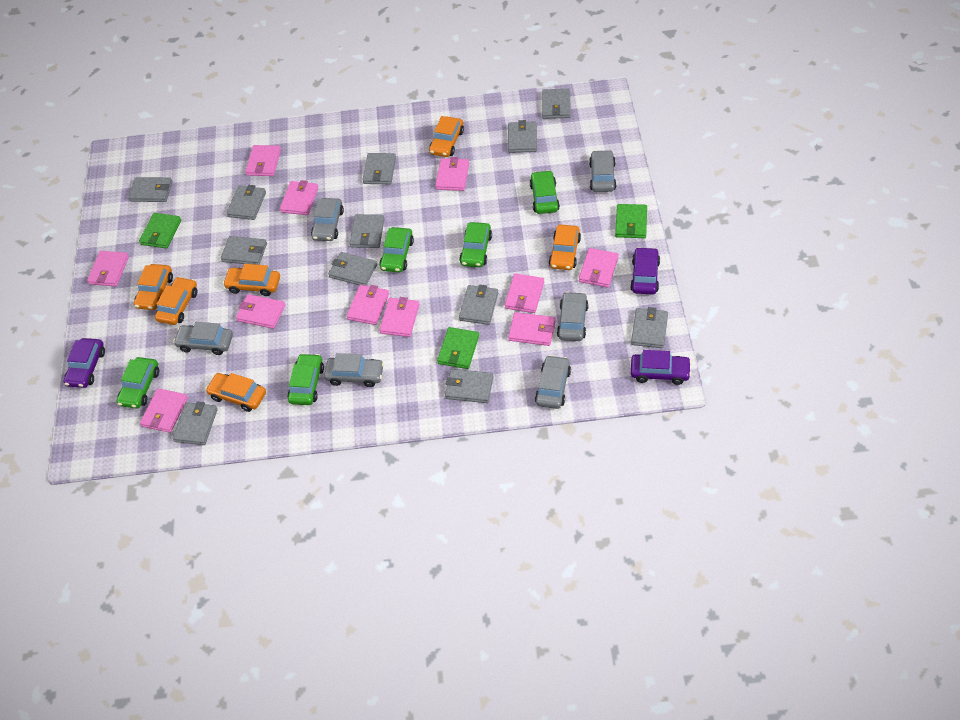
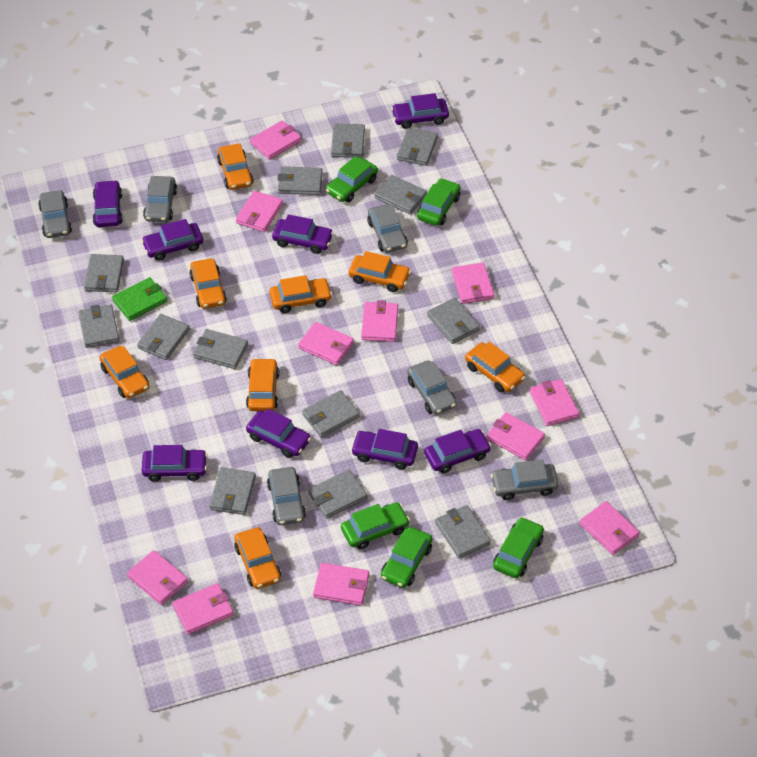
green wallet: [139,213,181,249] [437,327,479,369] [615,204,647,238] = 3 -> [112,277,167,321] = 1
grey wallet: [129,177,172,202] [172,401,217,445] [221,236,267,265] [227,185,266,220] [328,252,377,286] [349,214,385,248] [362,153,396,184] [445,369,493,403] [459,285,498,325] [508,120,537,153] [542,89,571,119] [631,307,668,348] = 12 -> [78,305,119,348] [84,254,124,292] [137,314,190,360] [193,329,248,369] [209,467,256,515] [277,166,323,195] [302,390,360,437] [308,470,367,519] [331,123,365,158] [375,175,427,214] [397,128,438,166] [427,298,480,344] [435,505,491,559] = 13
orange car: [134,264,173,310] [155,277,198,325] [206,373,266,412] [223,264,280,296] [429,116,464,157] [549,224,581,270] = 6 -> [99,346,149,399] [189,258,227,309] [217,143,254,190] [234,527,281,589] [246,358,279,411] [270,275,332,313] [348,251,411,292] [465,342,525,392] = 8
purple car: [64,338,105,388] [630,247,660,294] [631,350,691,385] = 3 -> [93,180,123,227] [141,219,203,261] [142,445,207,482] [246,409,311,458] [272,214,334,254] [351,429,418,470] [391,93,449,129] [424,429,491,473] = 8

